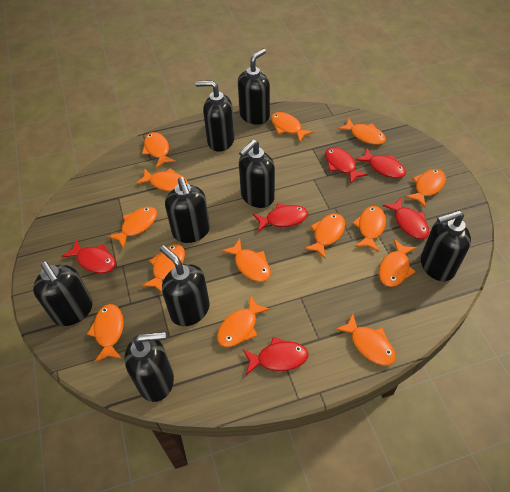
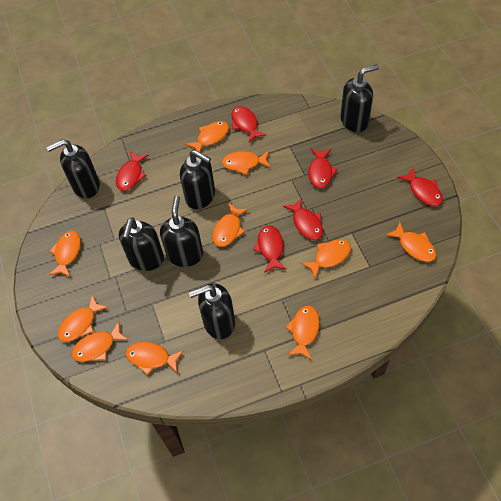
black soap dispenser: [33,261,93,326] [124,332,174,402] [160,245,210,326] [165,177,210,243] [195,80,235,152] [238,49,270,125] [239,140,275,208] [421,210,471,281] = 8 -> [47,139,100,198] [119,217,164,271] [160,196,203,267] [180,150,215,209] [189,283,235,339] [341,64,379,132] = 6
orange fish: [87,304,124,363] [107,207,157,249] [136,168,188,192] [141,244,185,292] [142,132,176,168] [217,295,270,347] [221,239,271,282] [271,112,314,142] [304,213,345,259] [335,313,396,366] [338,118,386,145] [352,206,386,252] [379,239,417,287] [405,169,446,207] = 14 -> [49,231,81,277] [58,295,108,342] [71,322,128,362] [126,342,184,375] [186,121,229,152] [212,203,248,247] [222,151,271,175] [285,306,320,360] [301,239,351,278] [386,222,436,262] = 10

